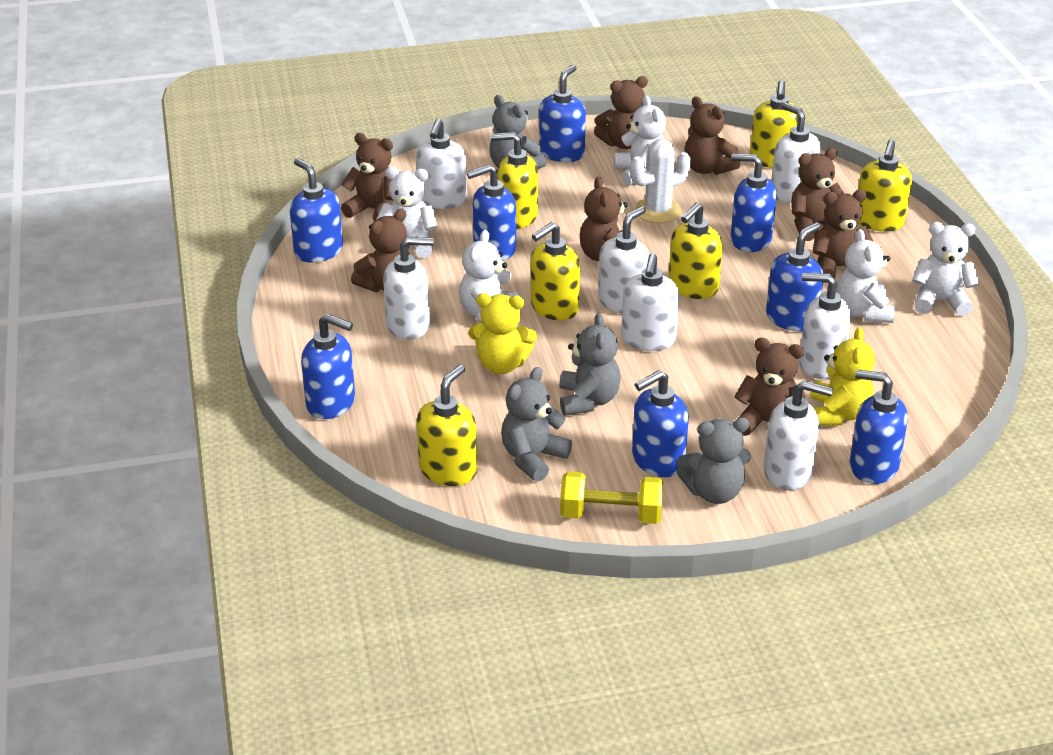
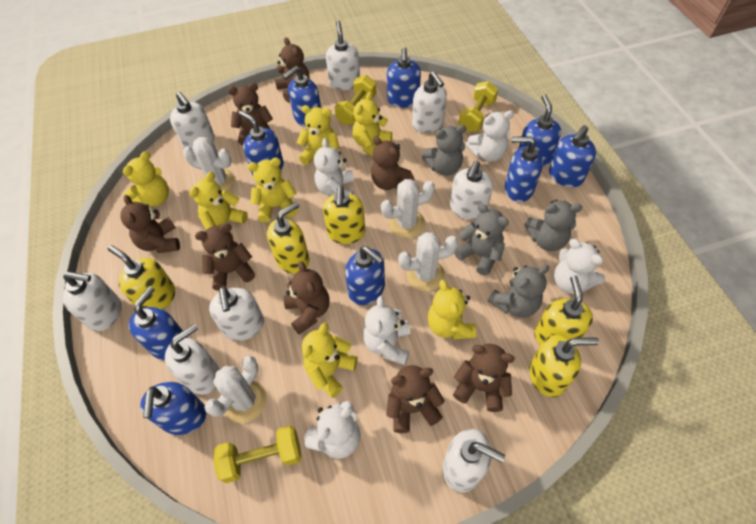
blue soap dispenser: [290,158,343,262] [301,313,355,419] [467,164,516,260] [539,65,586,162] [632,370,689,477] [731,153,777,252] [766,222,823,331] [850,370,908,484] = 8 -> [129,286,188,360] [140,382,207,435] [239,111,284,175] [283,66,321,127] [345,246,385,305] [387,47,421,108] [505,136,543,202] [518,94,561,167] [549,125,596,187] = 9
white cactus: [630,139,691,223] = 1 -> [183,137,235,192] [204,356,267,423] [381,179,435,238] [398,232,458,291] = 4
white soap dispenser: [383,237,434,340] [416,118,467,209] [598,206,650,314] [621,253,679,351] [764,380,833,490] [771,102,821,203] [799,273,851,379] = 7 -> [63,271,122,331] [165,324,220,395] [170,92,215,149] [209,286,264,341] [326,20,360,90] [412,71,447,133] [443,429,505,493] [450,161,493,220] = 8
yellow dumbbell: [560,472,663,524] = 1 -> [214,425,302,483] [334,75,376,125] [459,81,498,132] = 3
yellow soap dispenser: [417,365,477,486] [490,132,538,228] [531,222,580,321] [669,203,723,299] [750,80,798,168] [858,140,912,232] = 6 -> [108,245,175,310] [267,202,309,274] [323,186,365,244] [529,335,599,397] [535,275,593,346] = 5
yellow teddy bear: [469,293,537,374] [811,327,875,426] = 2 -> [123,151,169,207] [189,172,248,230] [248,158,298,223] [296,105,339,165] [302,322,358,398] [352,92,392,157] [427,280,476,340] = 7

